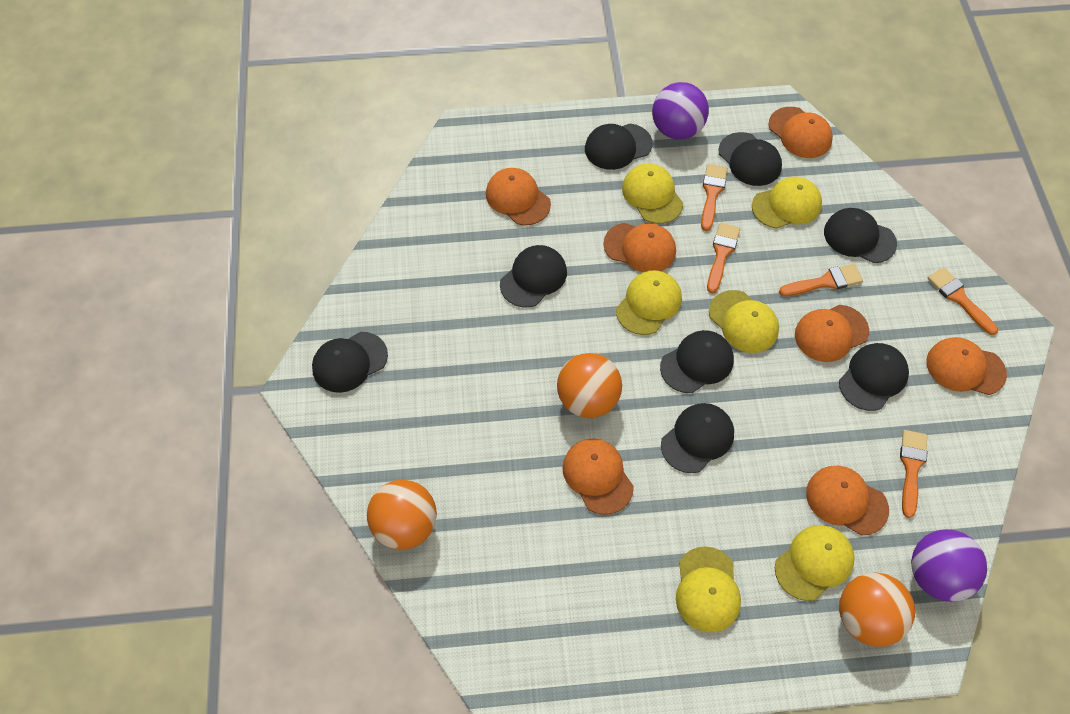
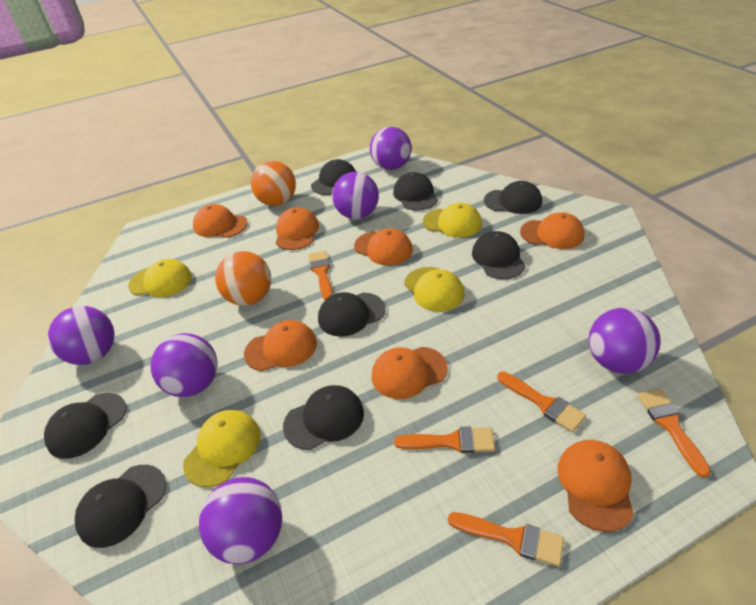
orange ball: [367,480,437,550] [557,353,622,418] [839,572,915,647] = 3 -> [215,251,271,306] [251,161,296,206] = 2
purple ball: [652,82,709,140] [911,530,987,602] = 2 -> [48,306,114,365] [150,333,218,397] [199,477,282,564] [332,172,379,219] [370,127,412,170] [589,308,661,374] = 6
yellow cap: [616,270,682,335] [622,164,683,224] [676,546,741,633] [709,290,779,353] [752,177,822,229] [775,525,855,601] = 6 -> [128,259,192,297] [183,410,261,487] [404,267,464,312] [423,203,482,238] = 4

